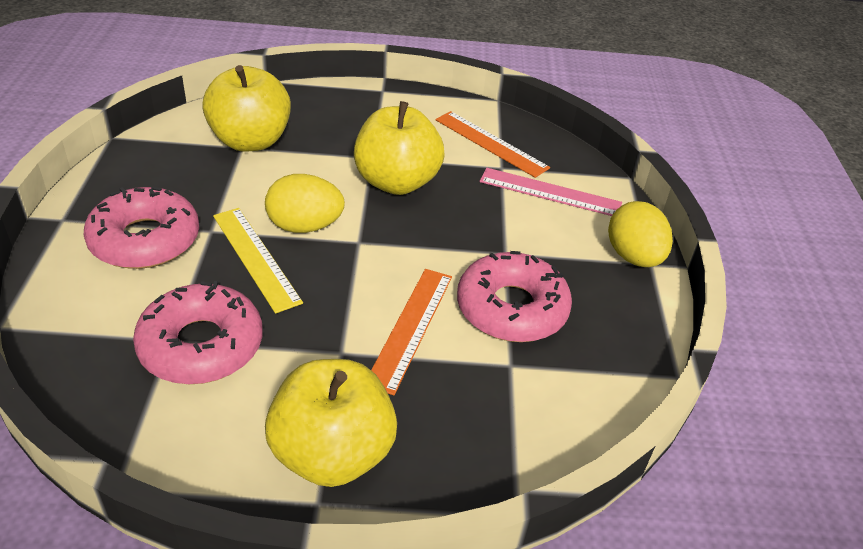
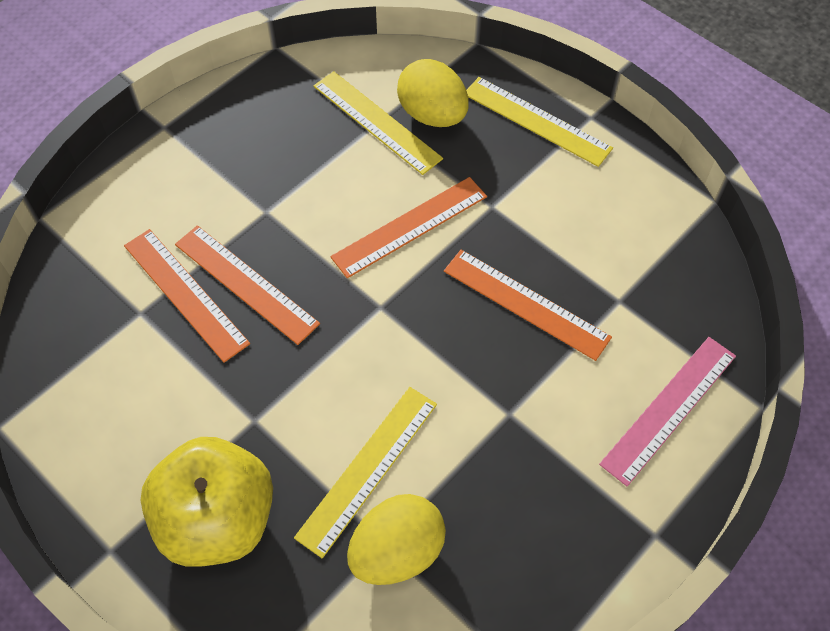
orange ruler: [371,269,452,395] [436,111,550,178] = 2 -> [124,229,250,363] [175,225,320,345] [330,177,487,278] [444,250,612,361] = 4
pink donut: [84,187,199,269] [133,281,262,384] [457,251,572,342] = 3 -> none = 0
yellow apple: [202,65,291,152] [265,359,397,487] [354,101,445,195] = 3 -> [140,437,273,567] = 1
yellow ruler: [213,208,303,314] = 1 -> [294,387,437,558] [314,71,443,175] [466,77,613,167] = 3

